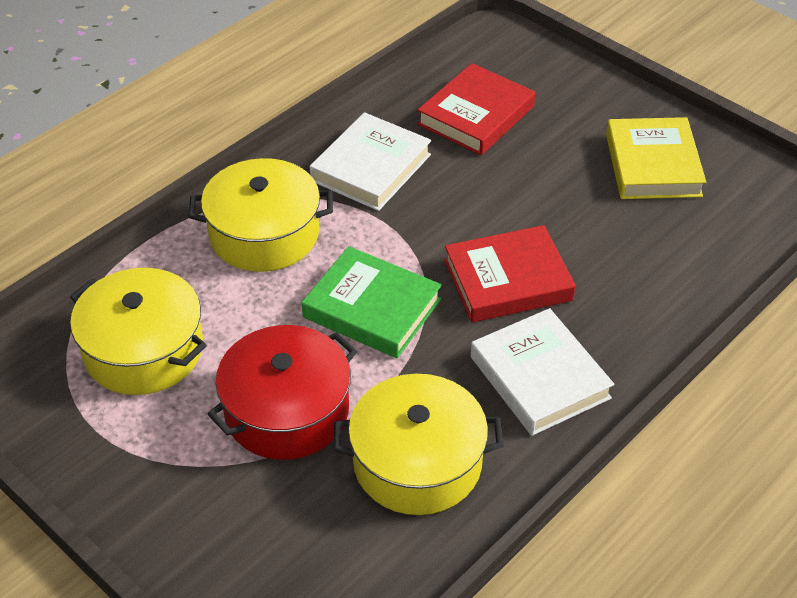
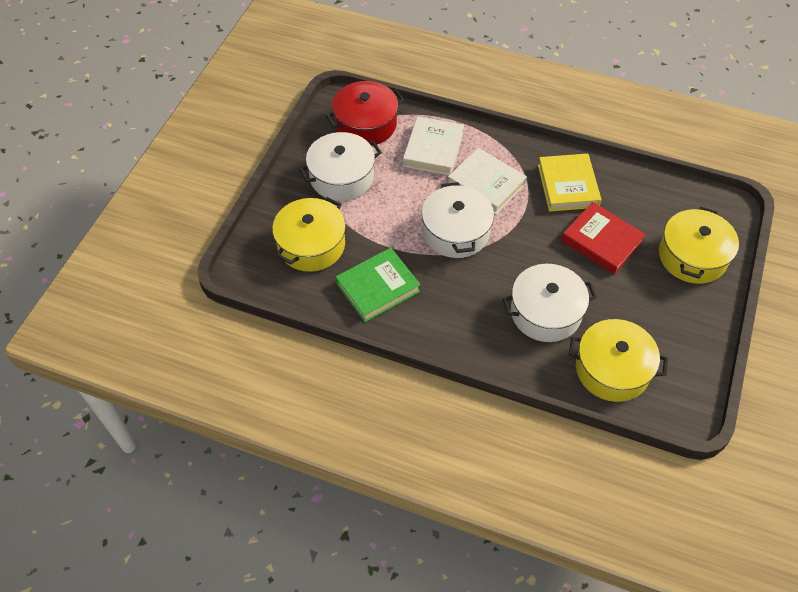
red book: [417,63,535,155] [444,225,576,322] = 2 -> [561,202,646,274] = 1
white pot: none = 0 -> [299,132,382,201] [422,182,494,258] [503,264,597,342] = 3

